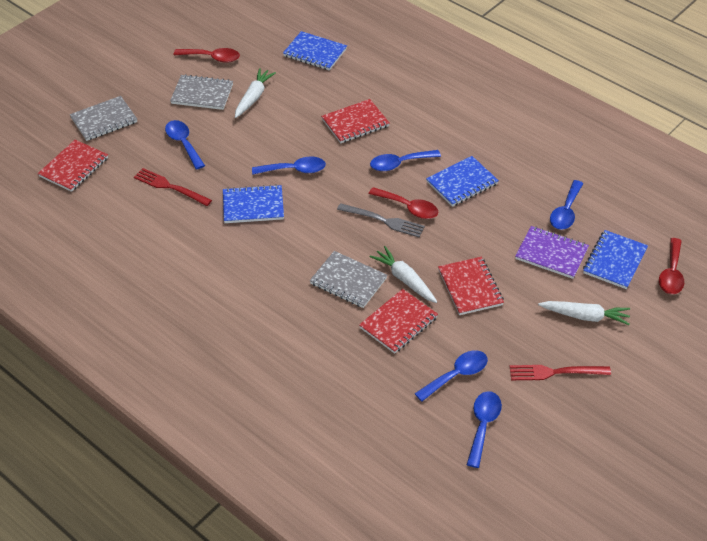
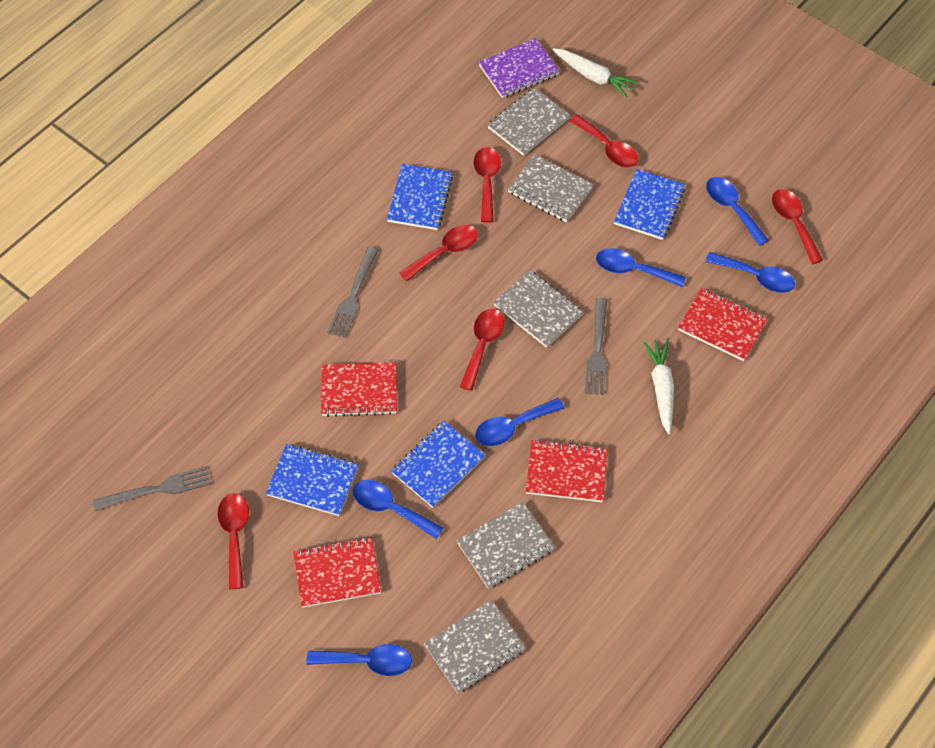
grey fork: [337,203,425,237] = 1 -> [93,466,211,511] [327,246,379,338] [584,298,607,395] = 3
grey notebook: [70,96,137,141] [170,74,233,110] [310,251,387,308] = 3 -> [424,600,526,693] [456,502,555,589] [488,88,570,156] [493,270,583,348] [508,155,594,222] = 5
red fork: [134,168,212,206] [509,365,611,380] = 2 -> none = 0
red spoon: [174,48,240,63] [369,187,438,219] [659,238,684,294] = 3 -> [217,493,249,589] [399,225,478,281] [460,309,504,391] [473,147,501,223] [569,114,638,168] [772,189,823,264] = 6
white carrot: [235,68,276,118] [370,246,437,303] [538,301,630,325] = 3 -> [553,48,638,97] [643,340,674,434] = 2

